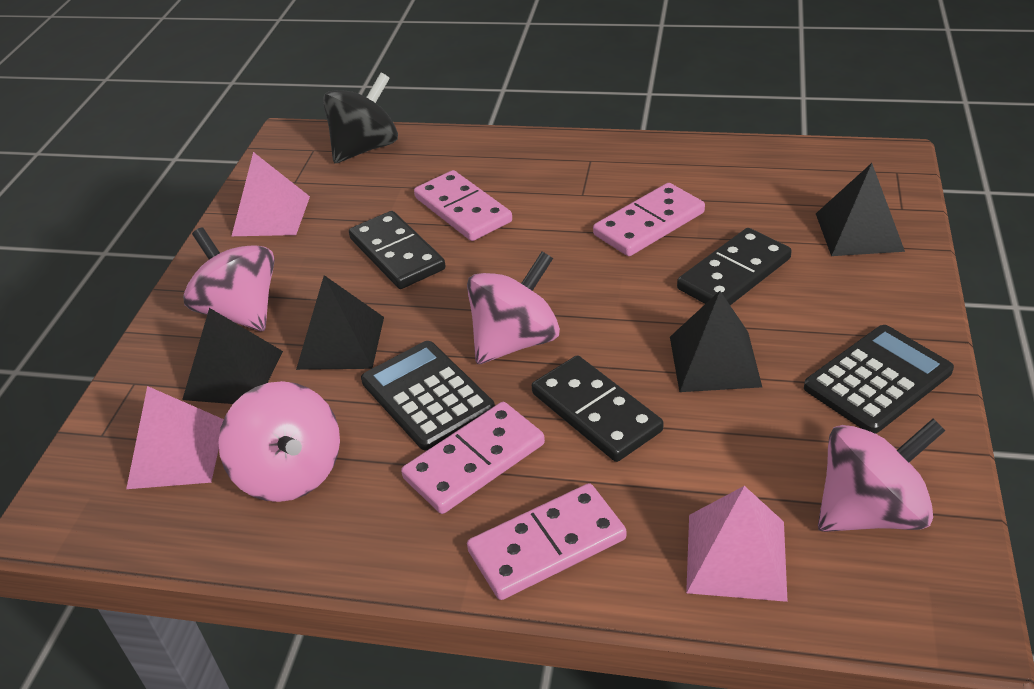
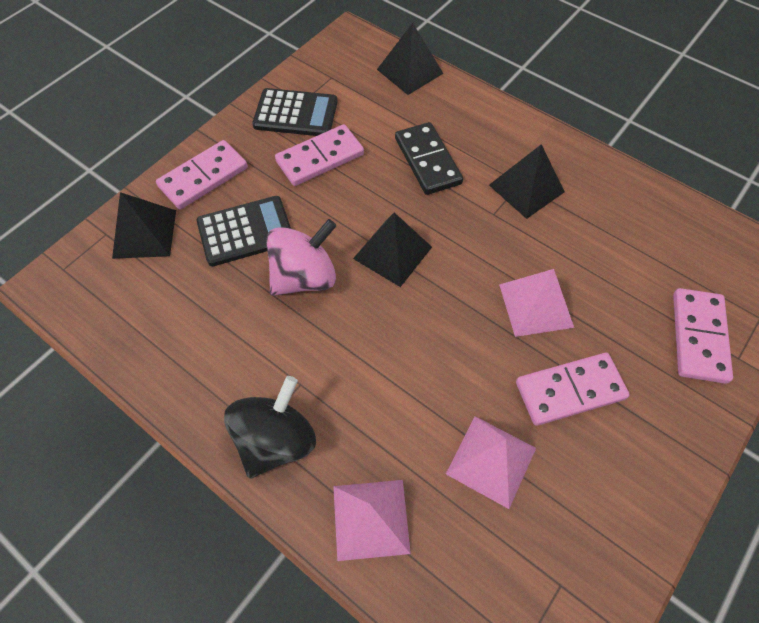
black domino: [349,211,445,289] [532,355,663,462] [677,228,792,305] = 3 -> [395,122,463,195] = 1
pink spinning top: [183,227,275,331] [218,381,340,502] [467,251,560,364] [818,419,945,532] = 4 -> [266,219,336,296] = 1

